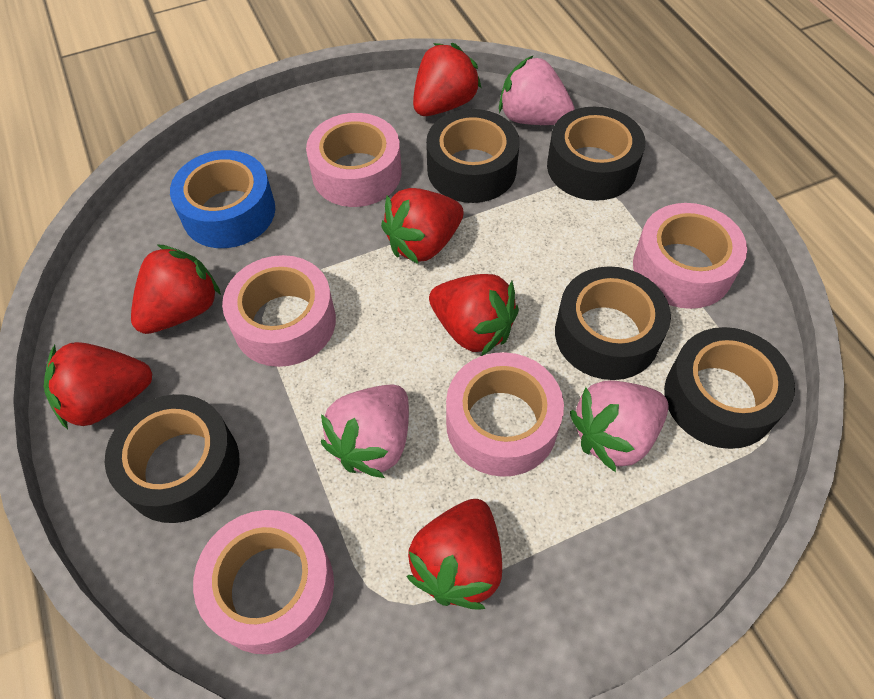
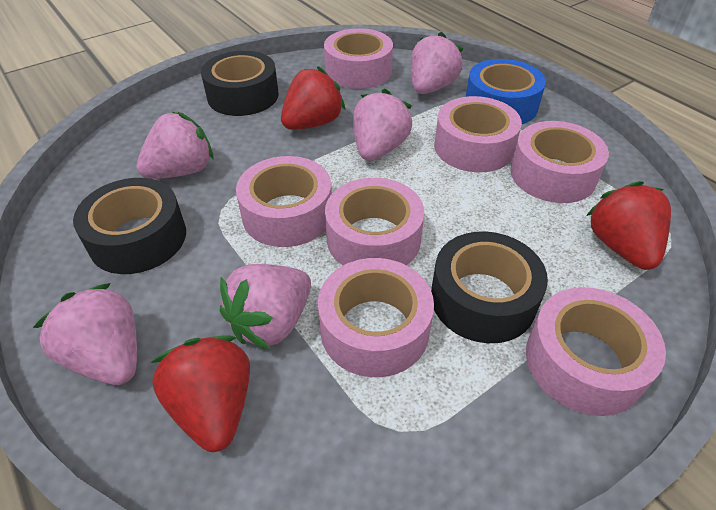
black tape: [105,394,240,523] [426,109,520,203] [547,107,646,201] [555,266,671,380] [664,327,795,449] = 5 -> [73,178,186,274] [201,51,279,116] [431,231,548,343] = 3
pink strawberry: [321,385,409,478] [499,55,575,125] [570,380,669,472] = 3 -> [33,283,137,385] [136,112,213,179] [220,264,311,350] [353,89,412,161] [411,32,463,94] = 5
pink tape: [193,510,334,654] [222,255,336,367] [306,113,402,207] [446,352,564,477] [633,203,747,309] = 5 -> [236,156,332,247] [318,258,434,377] [324,28,393,89] [325,178,424,265] [434,96,522,172] [510,121,609,203] [526,287,666,416] = 7
red strawberry: [44,342,152,430] [131,244,221,334] [381,188,464,264] [406,499,502,610] [413,43,482,116] [429,274,519,356] = 6 -> [151,336,250,452] [281,66,346,130] [586,181,671,270] = 3

